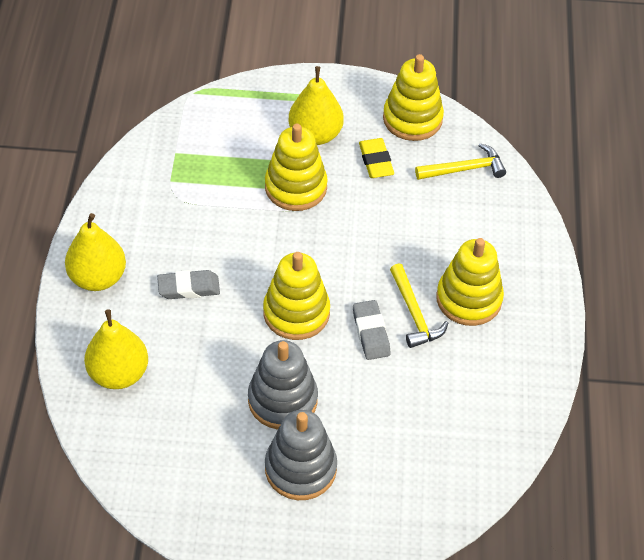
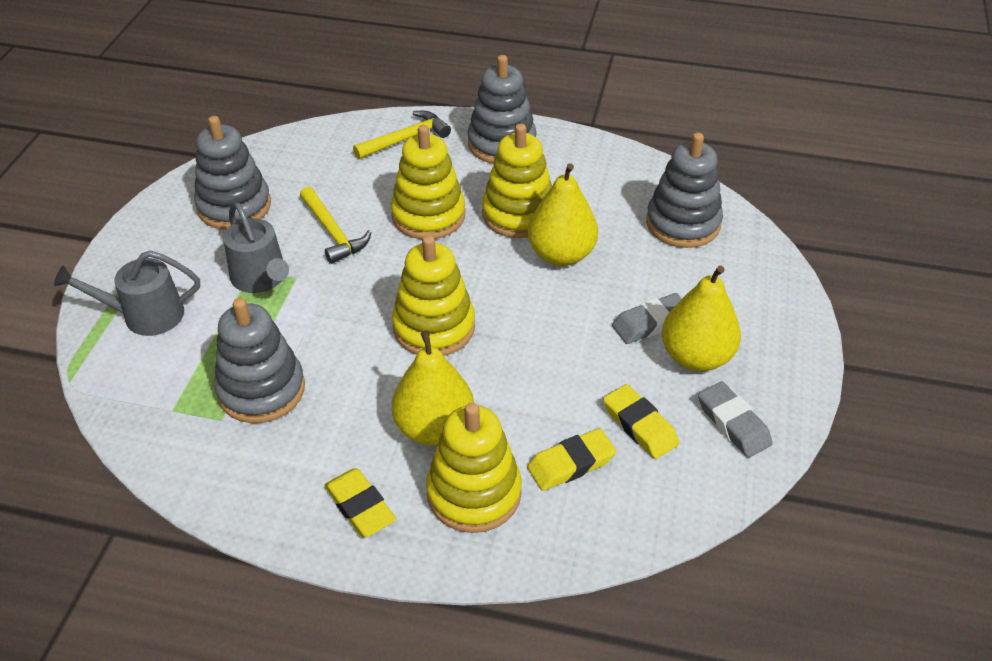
grey stacking toy: [248,340,318,430] [265,410,337,500] = 2 -> [194,116,271,230] [214,298,305,423] [467,55,537,163] [646,133,723,248] = 4
grey watering can: none = 0 -> [54,251,200,336] [223,202,289,293] = 2
yellow eraser: [359,138,394,178] = 1 -> [324,468,396,537] [527,428,616,491] [603,384,679,459] = 3

